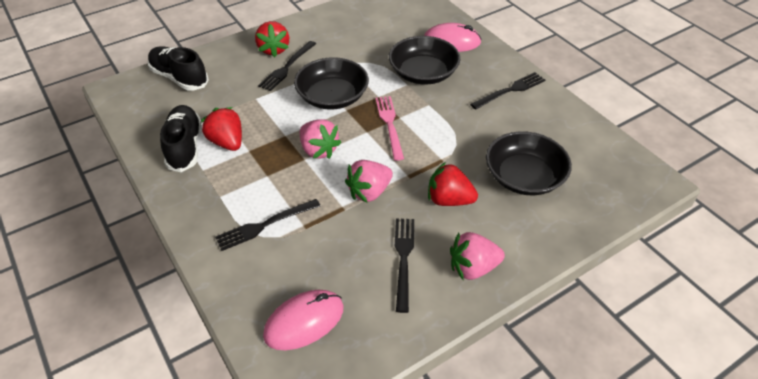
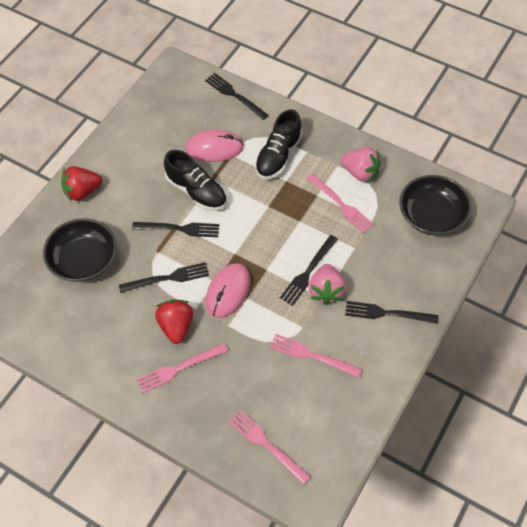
black bowl: [294,57,369,110] [389,36,460,85] [486,131,572,195] = 3 -> [43,218,117,282] [399,175,472,235] = 2
black fork: [215,199,320,251] [258,41,316,91] [395,218,414,313] [470,72,545,110] = 4 -> [119,262,209,293] [132,222,219,237] [205,73,269,120] [280,235,338,306] [345,301,439,324] = 5
pink fork: [375,96,404,161] = 1 -> [136,343,228,394] [229,410,310,485] [270,334,362,378] [307,173,374,233] = 4
pink strawberry: [300,119,342,159] [345,160,393,203] [450,232,505,281] = 3 -> [308,264,346,305] [341,148,380,183] = 2
red strawberry: [201,107,242,151] [255,21,289,57] [428,162,478,206] = 3 -> [61,166,102,202] [155,300,193,344] = 2

